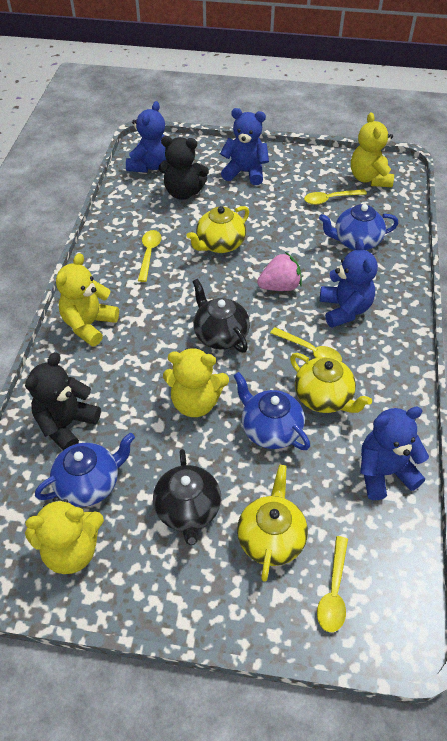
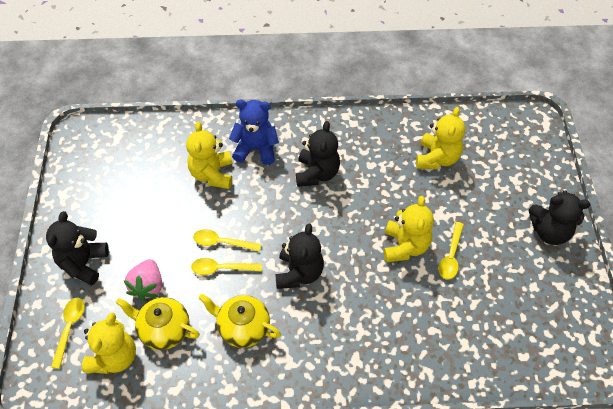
black teapot: [153,449,221,545] [192,279,250,353] = 2 -> none = 0
black teddy bear: [25,352,101,450] [159,136,209,200] = 2 -> [46,211,109,286] [275,223,324,289] [296,121,340,187] [529,191,590,245] = 4
blue teapot: [35,433,135,507] [233,372,310,450] [319,204,398,250] = 3 -> none = 0
blue teddy bear: [126,101,166,173] [220,108,269,185] [320,239,378,328] [360,407,429,500] = 4 -> [229,100,279,165] = 1
yellow teapot: [186,206,249,253] [237,465,308,582] [290,353,372,413] = 3 -> [116,297,200,350] [199,294,281,348] = 2

